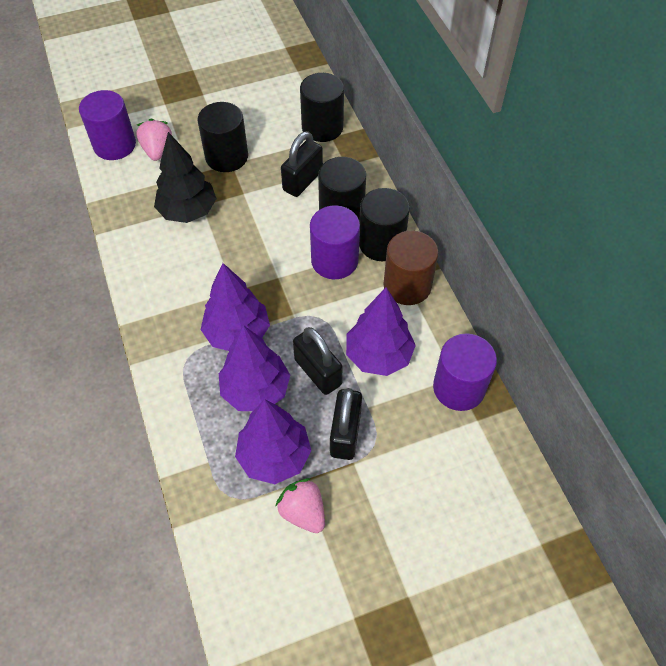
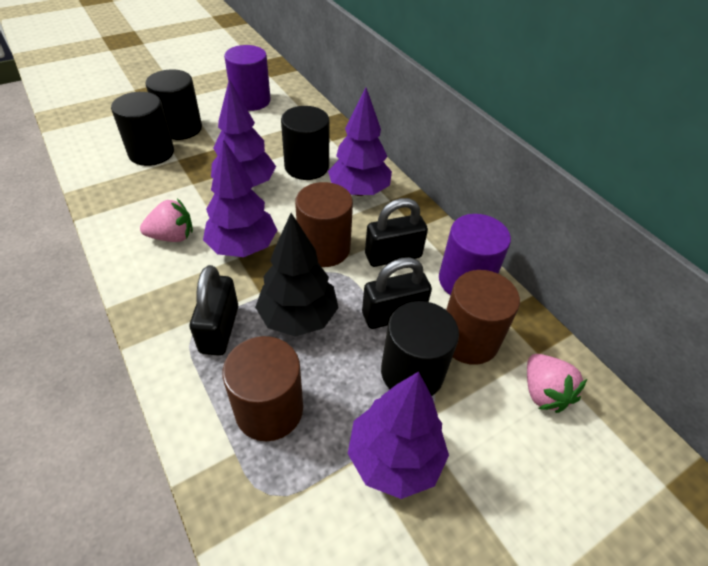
brown cylinder: [384,231,438,305] = 1 -> [222,336,303,441] [295,182,353,267] [446,270,520,365] = 3
purple cylinder: [79,90,136,160] [310,205,360,279] [433,334,497,411] = 3 -> [224,45,271,111] [439,214,511,295] = 2

